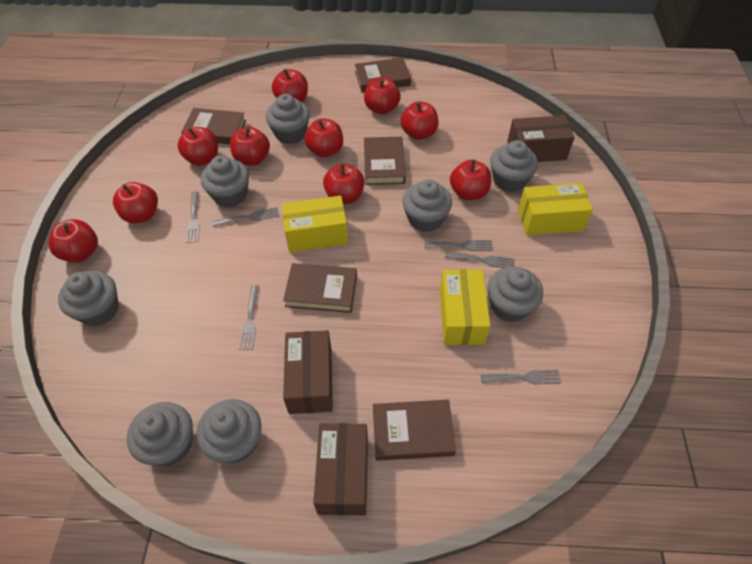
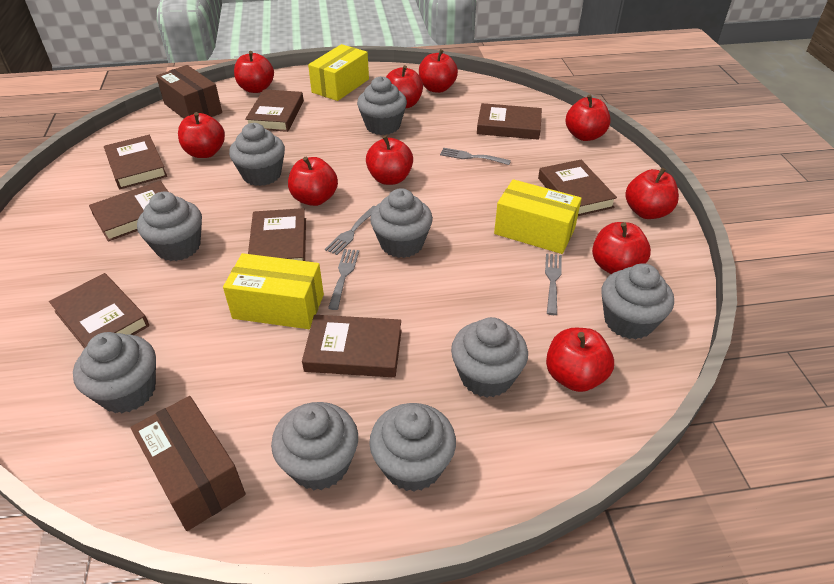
brown book: [181,108,246,144] [283,263,357,313] [355,58,411,93] [364,137,406,185] [373,400,456,461] = 5 -> [49,273,149,349] [89,181,169,241] [104,135,167,189] [245,89,304,132] [248,208,306,261] [302,315,402,378] [477,103,542,140] [538,160,617,216] = 8
brown box: [283,330,333,414] [313,423,368,516] [507,115,575,162] = 3 -> [131,396,246,531] [156,65,222,119] = 2
grey cupcake: [58,271,119,326] [127,402,193,466] [196,399,261,463] [201,155,249,208] [266,94,310,144] [402,179,452,232] [487,267,543,322] [490,140,538,192] = 8 -> [73,332,156,413] [137,192,202,261] [229,123,285,186] [271,402,358,490] [357,76,407,135] [369,403,456,491] [370,188,433,258] [451,317,528,398] [602,263,674,339] = 9
grey fork: [186,192,200,243] [213,207,279,227] [239,285,259,350] [424,240,493,251] [445,252,515,268] [481,370,561,384] = 6 -> [325,206,376,255] [328,249,359,310] [440,148,511,165] [545,253,562,315] = 4

